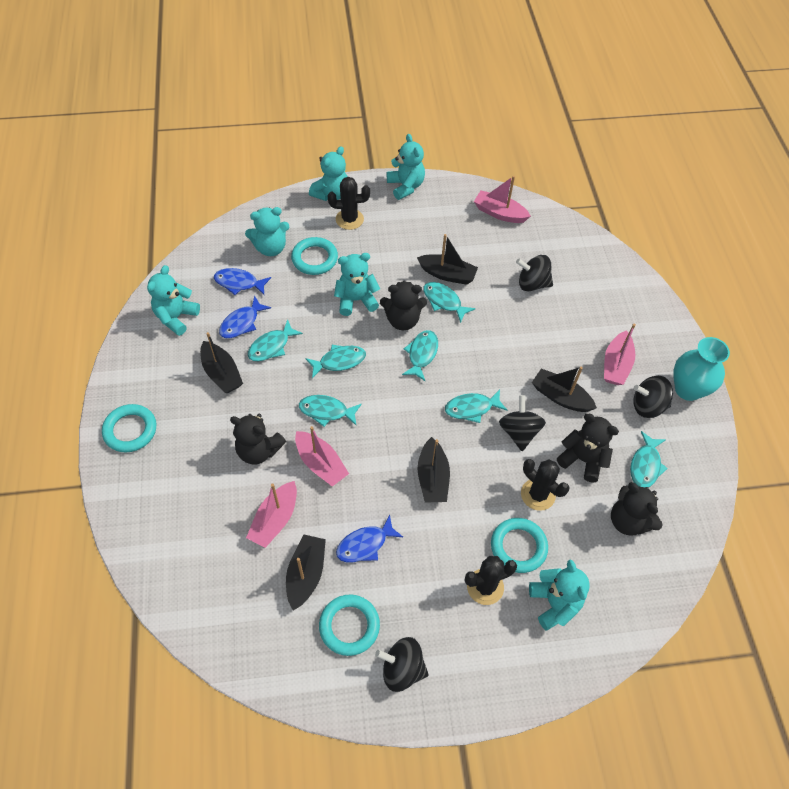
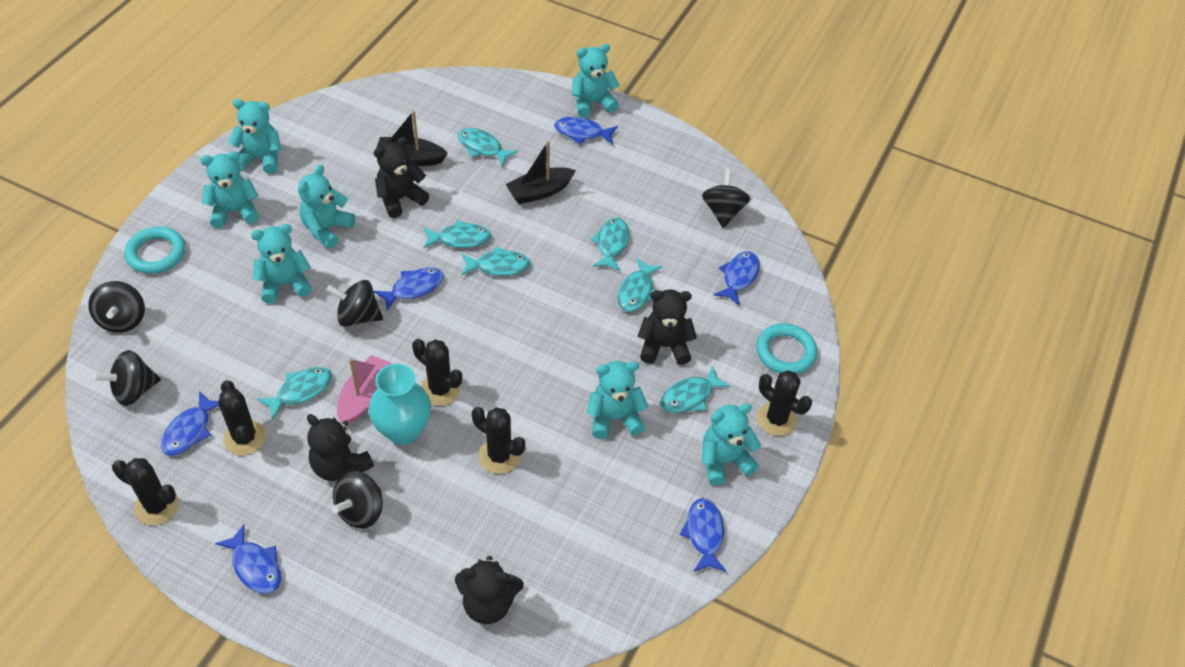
black boat: [200,332,243,393] [286,535,326,610] [417,234,478,285] [418,437,450,502] [532,367,597,412] = 5 -> [376,110,448,166] [506,141,576,204] = 2
black cactus: [328,177,370,230] [465,556,517,605] [521,459,569,511] = 3 -> [112,458,179,525] [218,380,266,455] [412,339,462,406] [472,407,525,474] [757,370,812,436] = 5
black spinning top: [375,637,429,692] [499,395,546,451] [516,255,553,291] [633,376,673,418] = 4 -> [88,281,145,333] [93,350,161,406] [326,280,383,327] [332,471,383,529] [702,169,750,228] = 5
blue fish: [214,268,271,295] [219,296,271,338] [336,515,403,562] = 3 -> [161,391,219,456] [215,524,281,594] [374,268,444,311] [554,117,618,144] [680,498,726,572] [714,251,760,306] = 6
pink boat: [246,481,297,548] [295,426,349,487] [474,176,531,223] [604,324,636,385] = 4 -> [337,355,393,424] = 1
turquoise ring: [102,404,156,452] [291,237,338,275] [319,595,380,656] [491,518,548,573] = 4 -> [124,226,185,274] [756,323,817,374] = 2
turquoise teddy bear: [147,265,200,336] [245,207,289,256] [309,146,348,201] [334,253,380,316] [387,134,425,200] [529,559,590,630] = 6 -> [200,151,259,228] [228,99,281,174] [251,224,312,304] [298,165,355,249] [572,44,620,118] [587,361,649,439] [702,403,761,485] = 7

